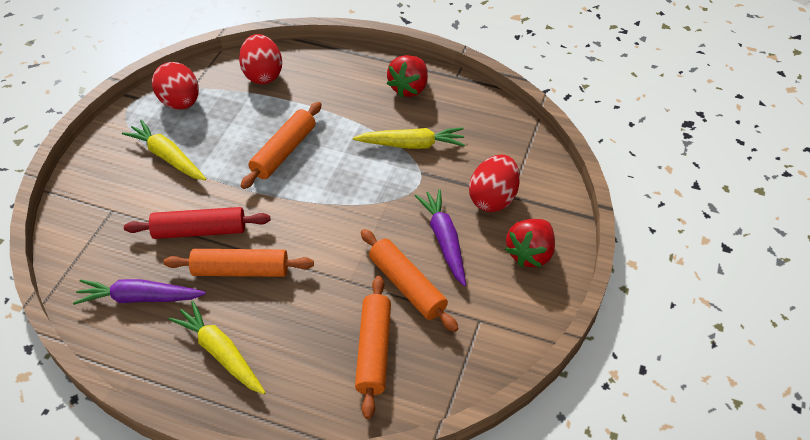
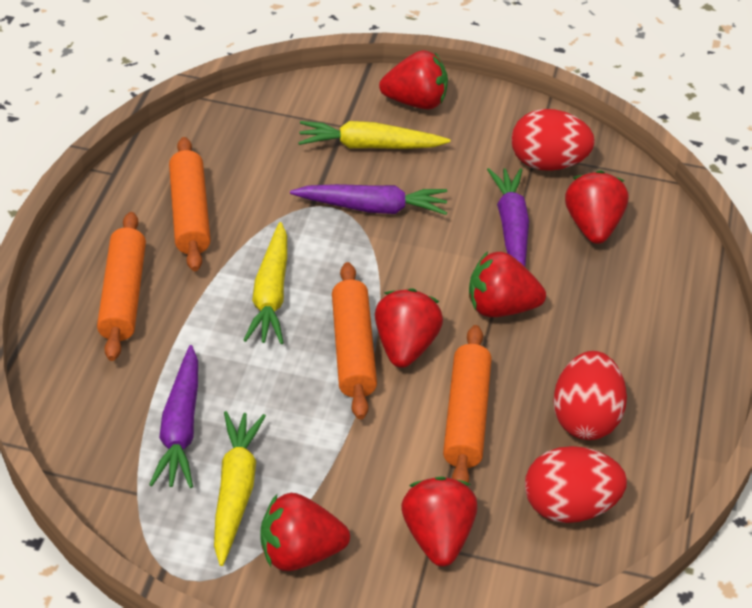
purple carrot: [73,279,206,305] [415,189,466,286] = 2 -> [149,345,198,488] [290,184,447,215] [487,168,529,266] = 3
red rolling pin: [124,207,270,239] = 1 -> none = 0
red strawberry: [387,55,428,97] [505,219,555,267] = 2 -> [260,493,350,571] [375,288,443,368] [379,50,448,109] [401,477,477,567] [469,251,546,317] [565,170,628,244] = 6

